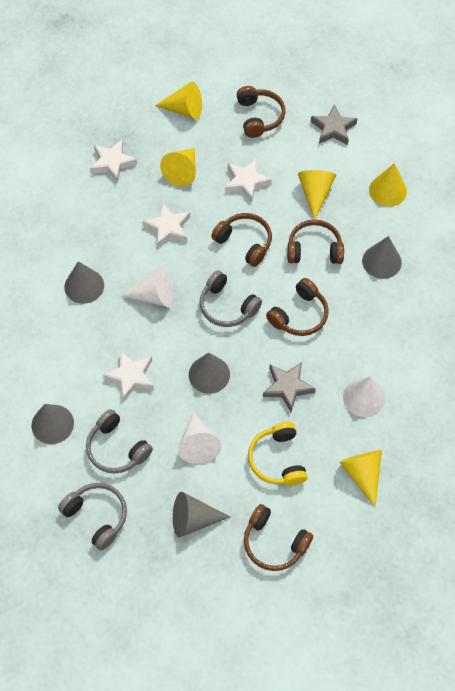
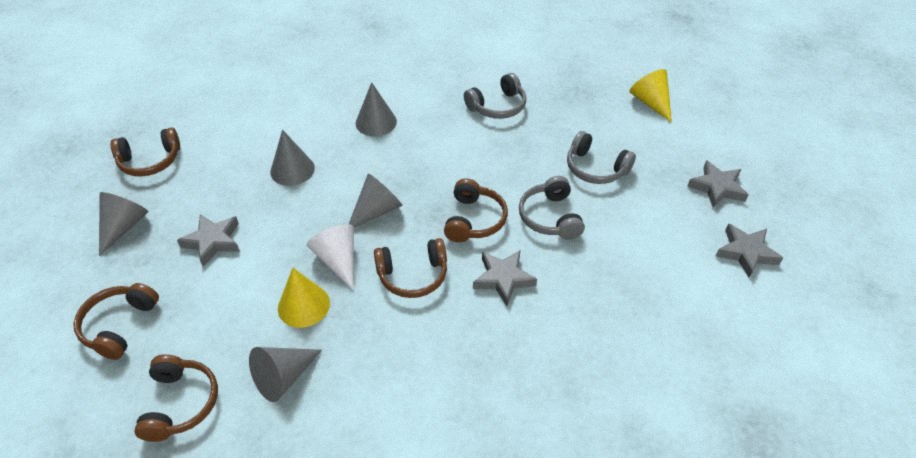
grey star: [263,362,316,412] [311,104,358,145] = 2 -> [177,214,240,267] [473,250,537,306] [687,160,749,208] [716,223,783,278] = 4
white cone: [120,267,172,307] [178,412,221,464] [343,376,385,417] = 3 -> [307,224,354,290] = 1
white star: [90,140,137,183] [103,351,154,401] [142,203,190,248] [225,158,272,202] = 4 -> none = 0
yellow cone: [155,82,202,119] [160,148,196,187] [298,170,336,220] [340,450,382,507] [369,163,407,207] = 5 -> [278,268,330,328] [630,69,672,123] = 2
yellow headphones: [248,422,307,486] = 1 -> none = 0

